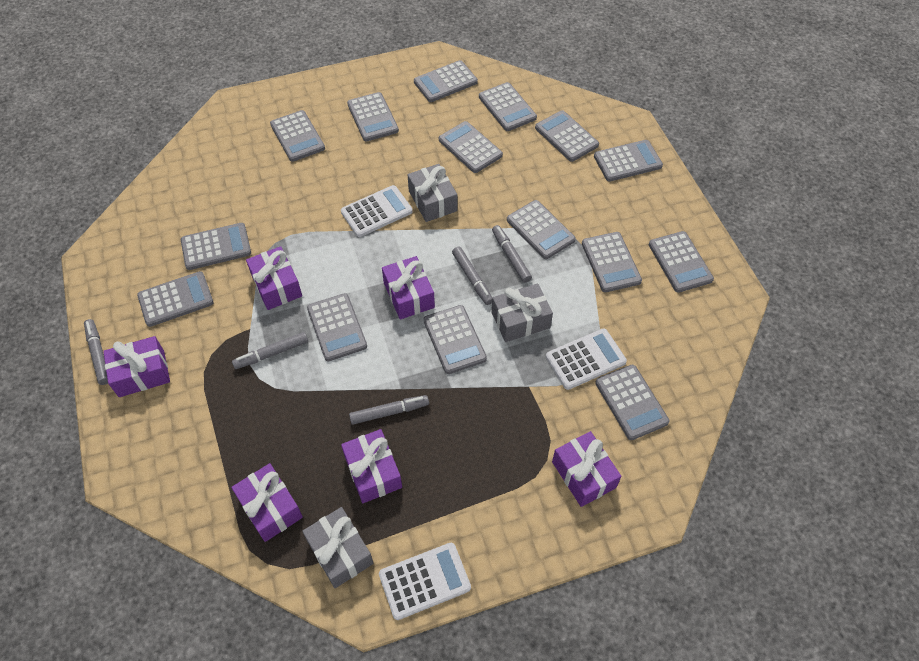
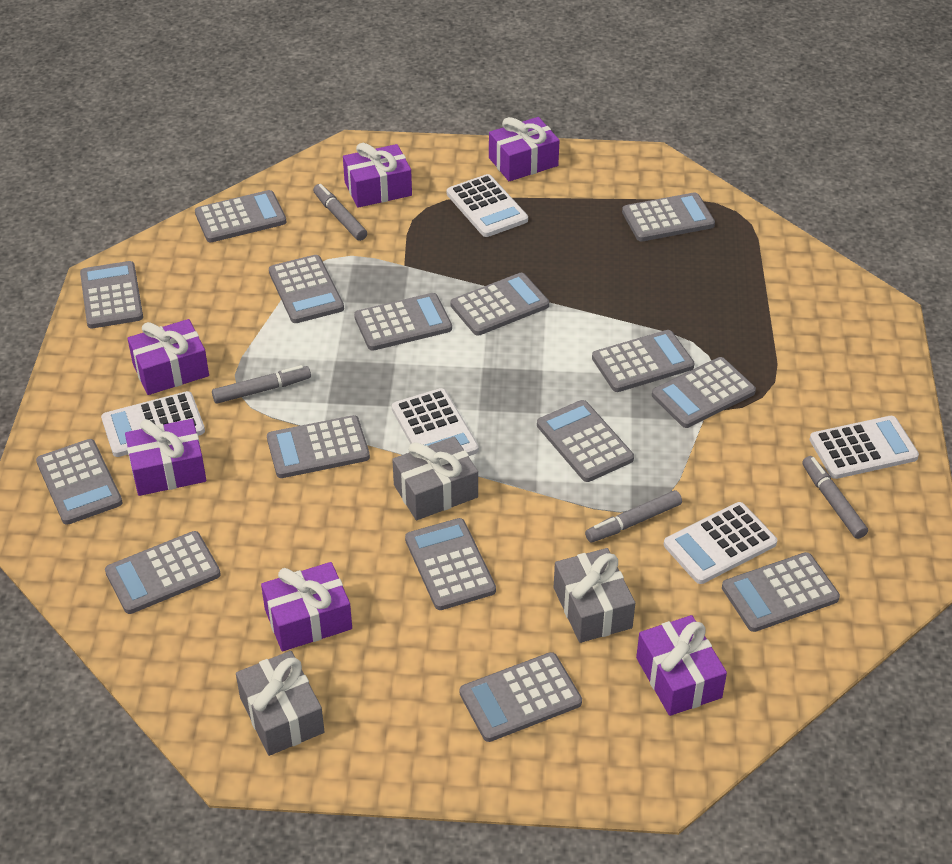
grey marker: [84,319,108,385] [232,332,308,369] [349,395,429,425] [452,247,492,305] [492,225,532,283] = 5 -> [212,365,311,404] [313,184,367,241] [585,490,682,543] [802,456,868,539] = 4
white calculator: [341,185,413,237] [379,543,471,620] [546,329,627,390] = 3 -> [101,391,205,457] [392,388,479,456] [447,174,528,237] [664,502,777,584] [809,416,919,479] = 5

